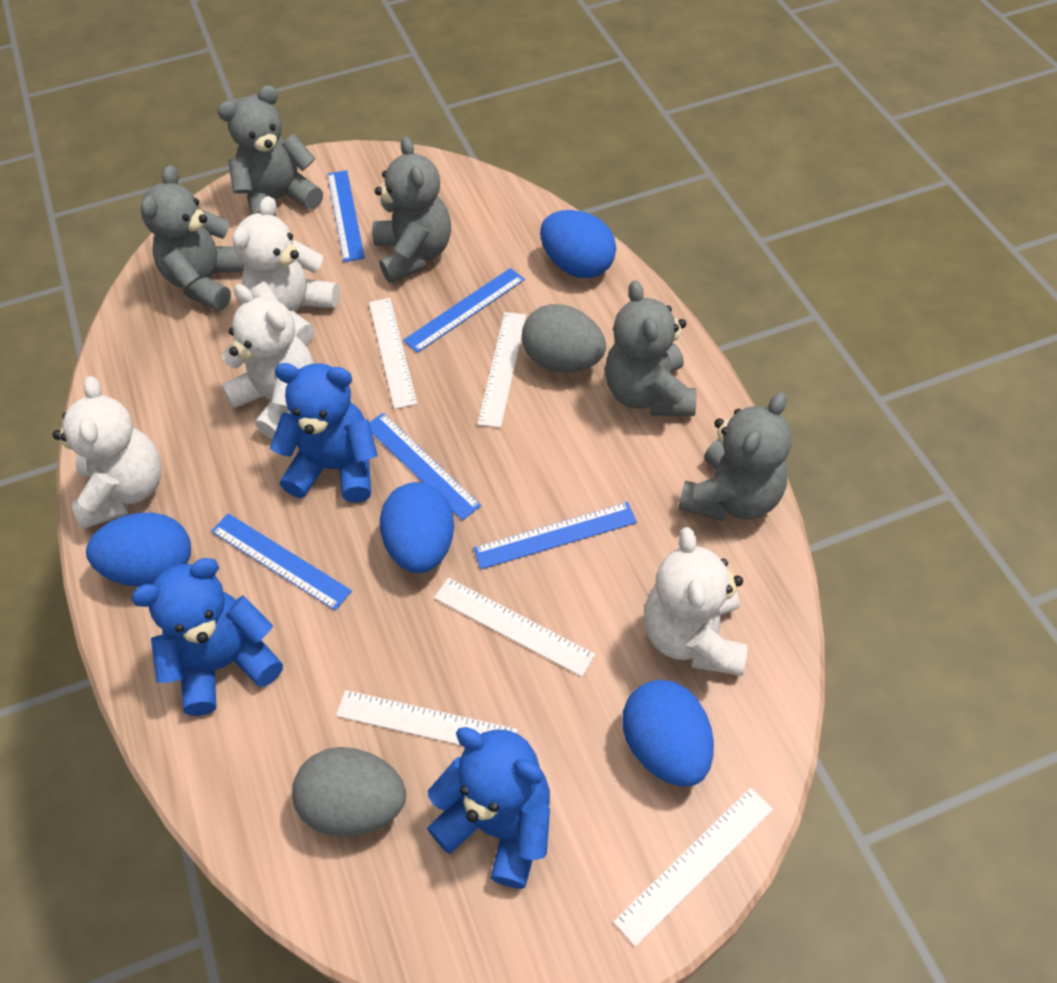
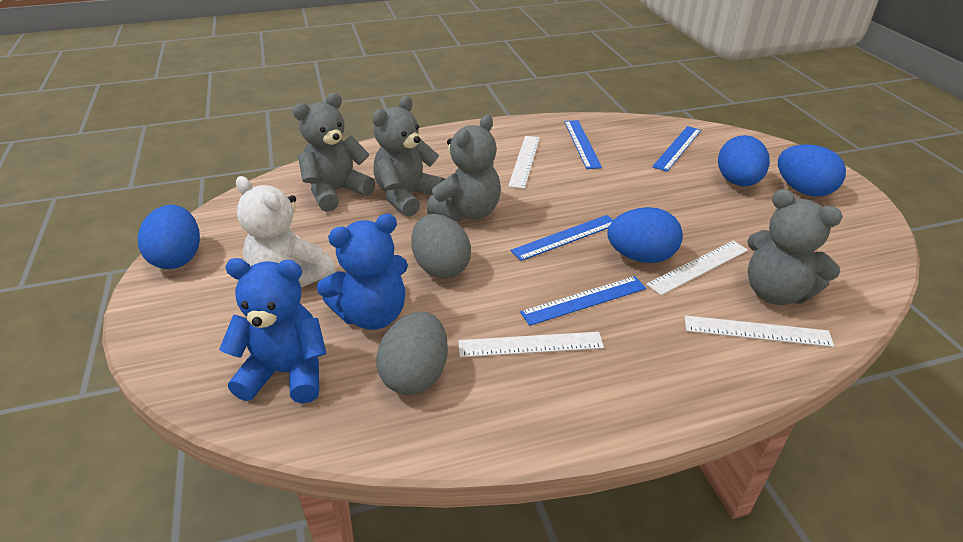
blue ruler: [211,513,352,611] [328,170,365,262] [369,413,481,520] [403,268,525,353] [473,502,637,569] = 5 -> [510,215,613,261] [520,276,646,326] [564,120,602,169] [652,126,701,172] = 4
blue teddy bear: [131,558,283,716] [270,363,378,503] [427,727,550,889] = 3 -> [219,258,327,404] [317,214,408,330] = 2
grey teddy bear: [141,165,245,311] [217,85,323,216] [372,136,451,283] [605,280,696,416] [678,392,792,521] = 5 -> [293,93,375,212] [372,96,445,217] [427,115,501,222] [747,189,843,305] = 4
white ruler: [336,690,518,745] [369,298,417,409] [434,578,596,677] [477,312,526,428] [613,788,773,947] = 5 -> [458,332,604,357] [508,136,540,189] [646,241,748,296] [684,315,834,347] = 4
white teddy bear: [53,376,162,529] [221,284,314,439] [232,196,340,345] [644,527,748,676] = 4 -> [236,176,335,287] = 1

